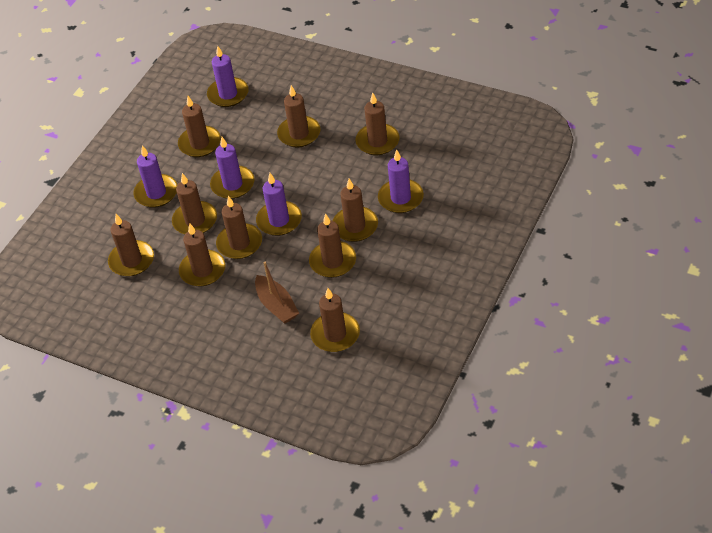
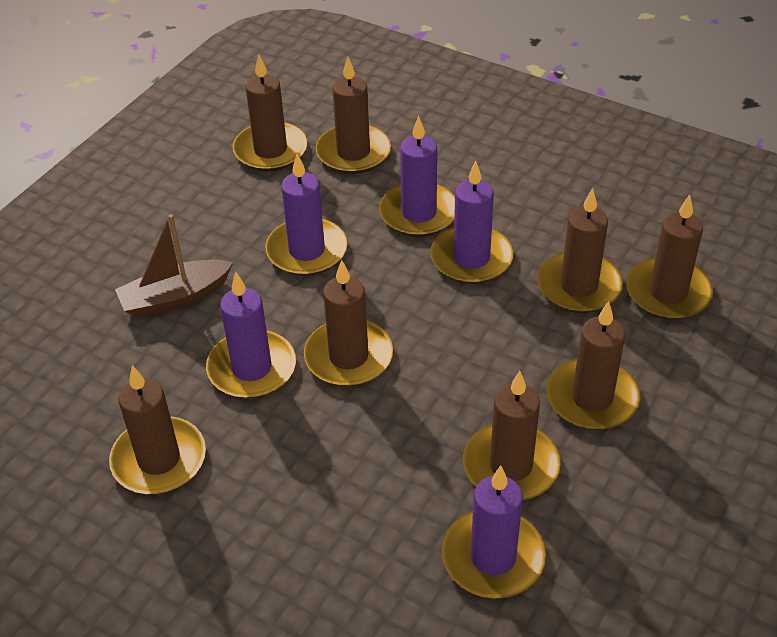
brown candle: [108,214,154,276] [172,173,217,234] [178,96,221,157] [179,223,225,287] [216,196,262,259] [277,85,320,148] [309,213,356,278] [310,288,360,352] [332,178,378,242] [356,93,400,155] = 10 -> [109,365,206,494] [233,55,307,171] [304,260,393,387] [316,57,391,174] [463,371,561,500] [537,188,623,313] [547,301,640,430] [626,194,713,320] = 8

